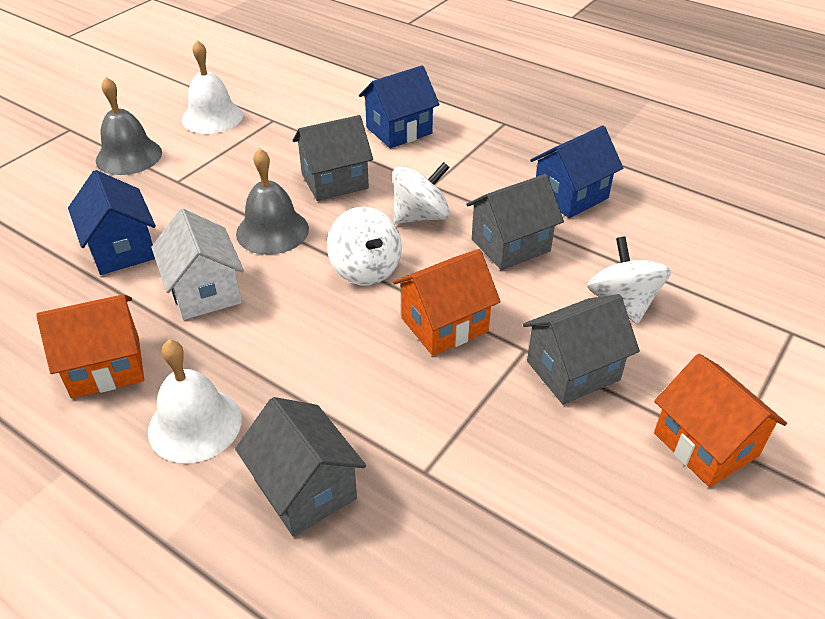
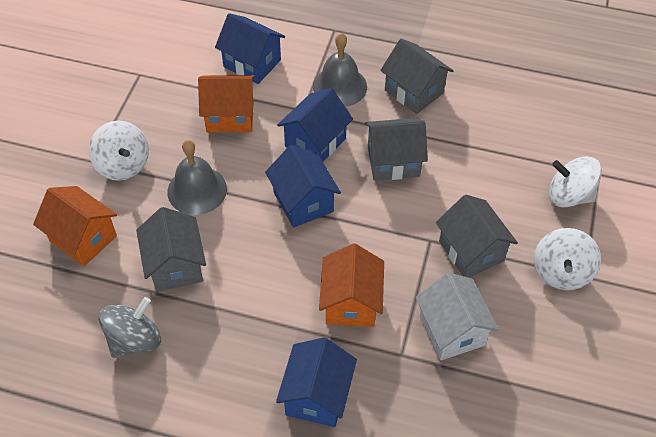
blue house: [68,170,156,275] [359,65,440,148] [530,126,623,218] = 3 -> [215,13,285,84] [265,145,341,228] [276,337,357,427] [277,88,353,162] = 4
grey spinning top: none = 0 -> [99,297,161,358] = 1
white bell: [148,340,242,463] [182,40,243,134] = 2 -> none = 0

